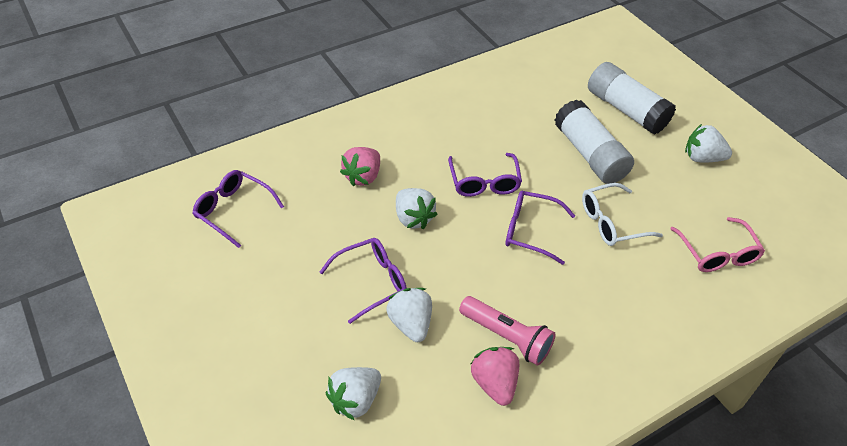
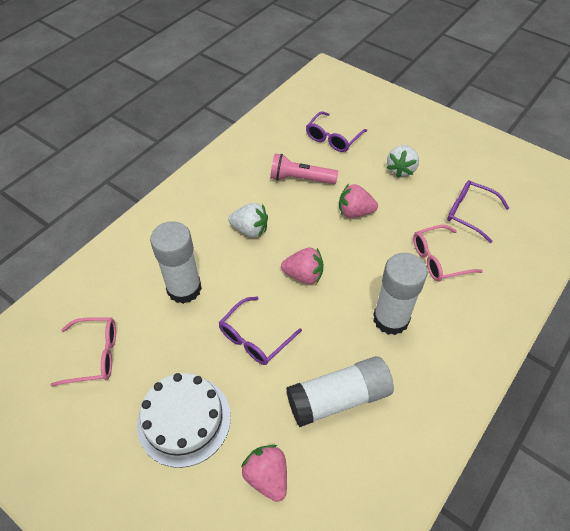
pink glasses: [670,217,765,272] = 1 -> [51,317,116,386] [413,225,483,282] = 2
pink strawberry: [340,147,380,186] [471,347,519,406] = 2 -> [241,445,287,502] [281,247,323,284] [339,184,378,218] = 3
purple glasses: [192,170,284,248] [320,238,407,324] [448,153,522,197] [505,190,575,265] = 4 -> [219,297,302,365] [306,111,367,152] [447,180,509,243] = 3
white cake: none = 0 -> [137,373,231,468] = 1
white glasses: [582,183,663,246] = 1 -> none = 0
white glue stick: [555,99,634,184] [588,62,676,135] = 2 -> [150,221,202,304] [286,356,394,427] [373,253,427,335] = 3
white strawberry: [326,367,381,421] [386,288,432,342] [396,188,437,229] [685,124,732,163] = 4 -> [228,203,268,238] [386,145,419,178] = 2

